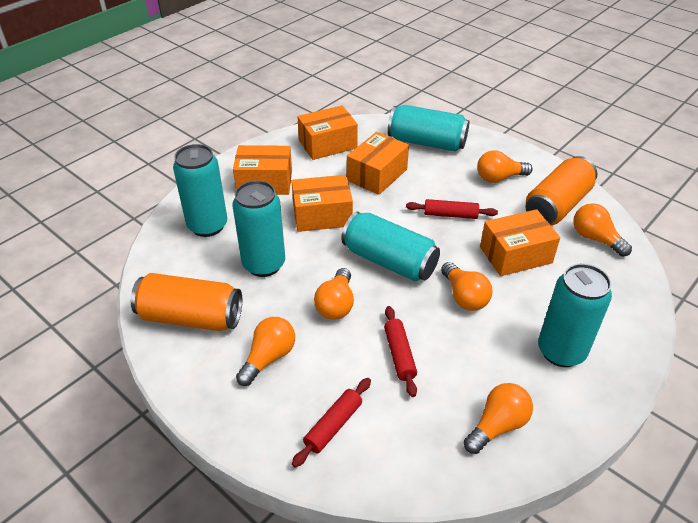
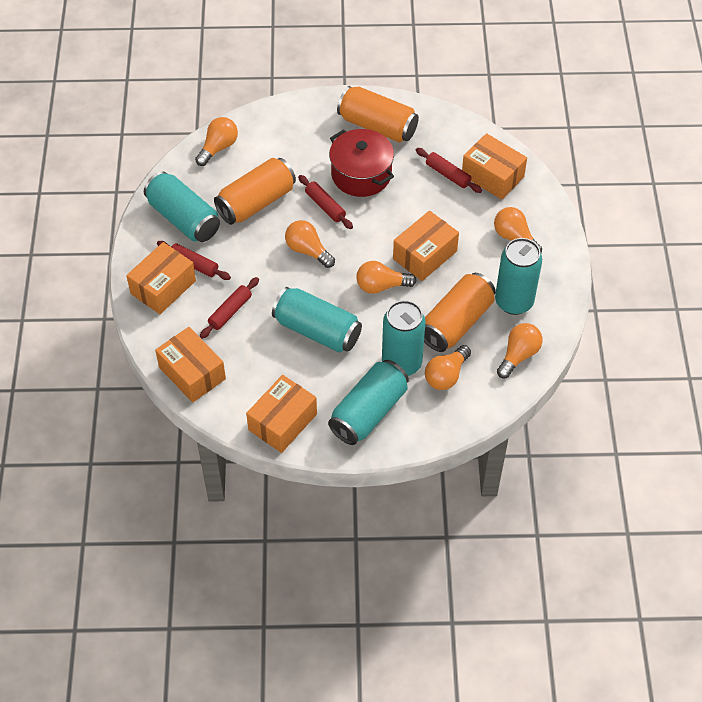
orange can: [131,273,242,331] [526,156,597,225] = 2 -> [214,158,296,225] [337,86,419,143] [424,273,496,352] = 3
red pot: none = 0 -> [329,129,394,197] = 1
red rolling pin: [292,378,371,468] [384,306,417,397] [406,199,498,219] = 3 -> [157,241,231,280] [200,277,259,339] [298,175,353,229] [416,148,482,193] = 4

